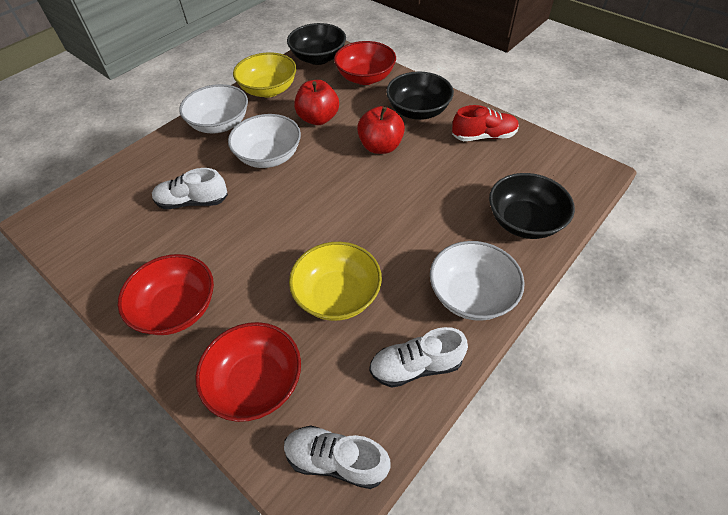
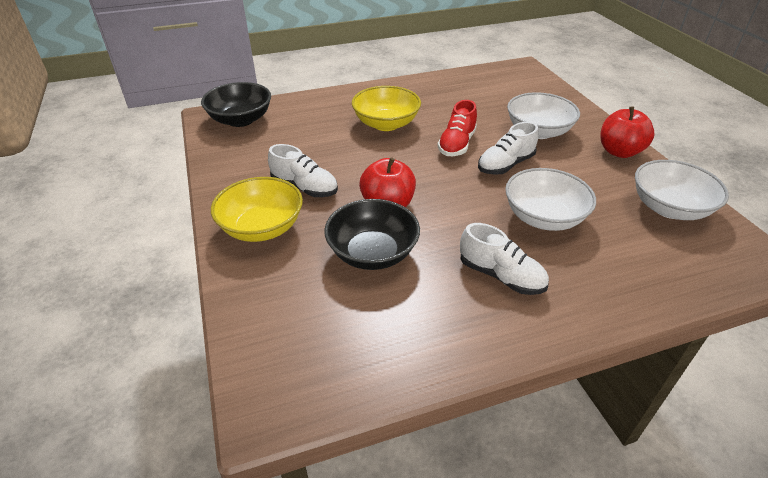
black bowl: [287,23,346,65] [386,71,454,120] [489,173,575,239] = 3 -> [201,82,271,127] [324,199,420,270] = 2
red bowl: [118,254,214,335] [196,322,301,422] [334,41,396,85] = 3 -> none = 0

